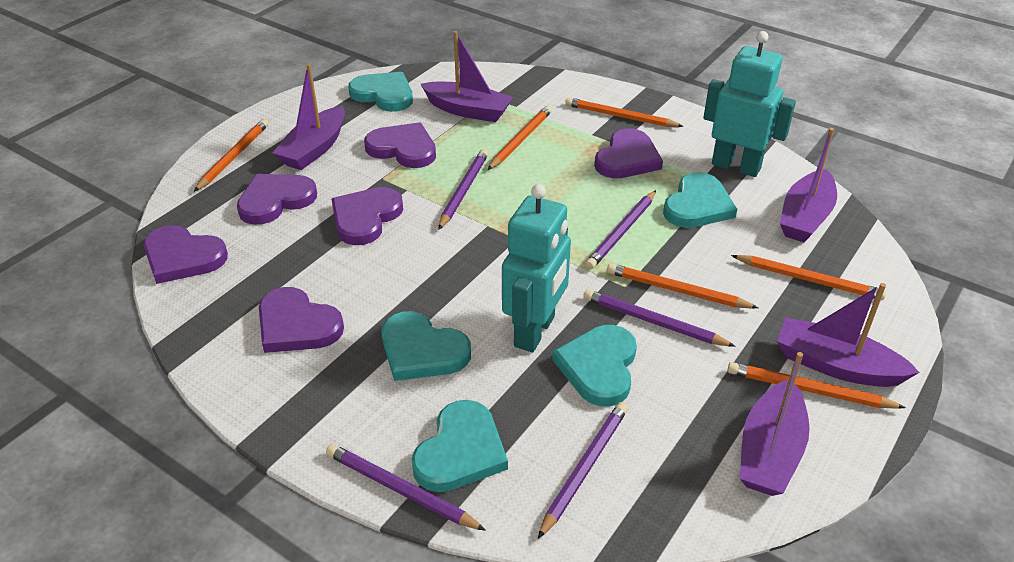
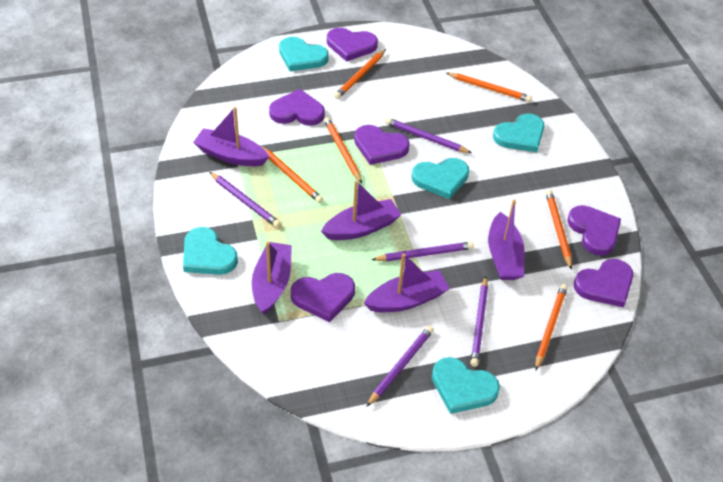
turquoise robot: [502,184,571,353] [703,31,796,177] = 2 -> none = 0

